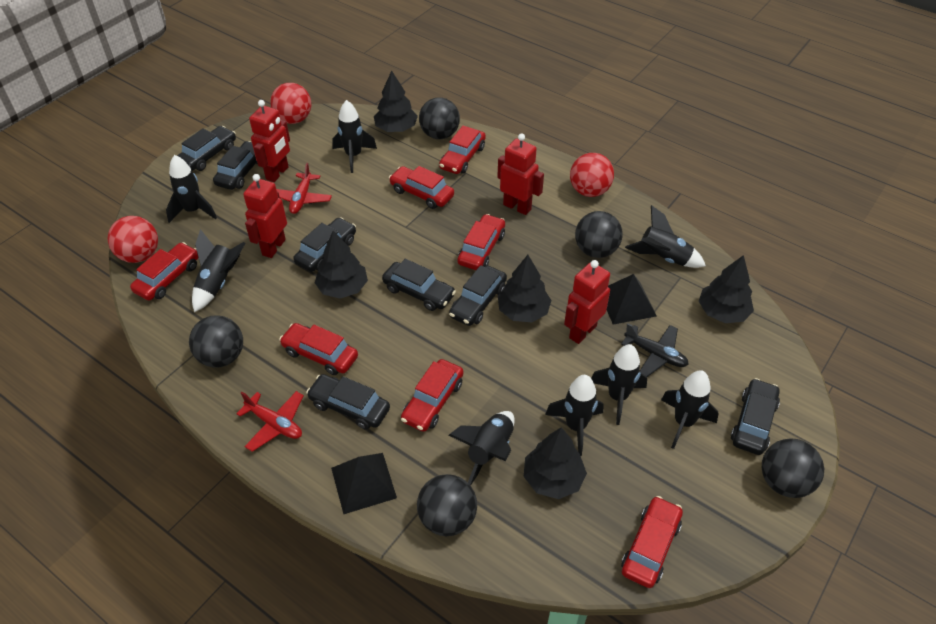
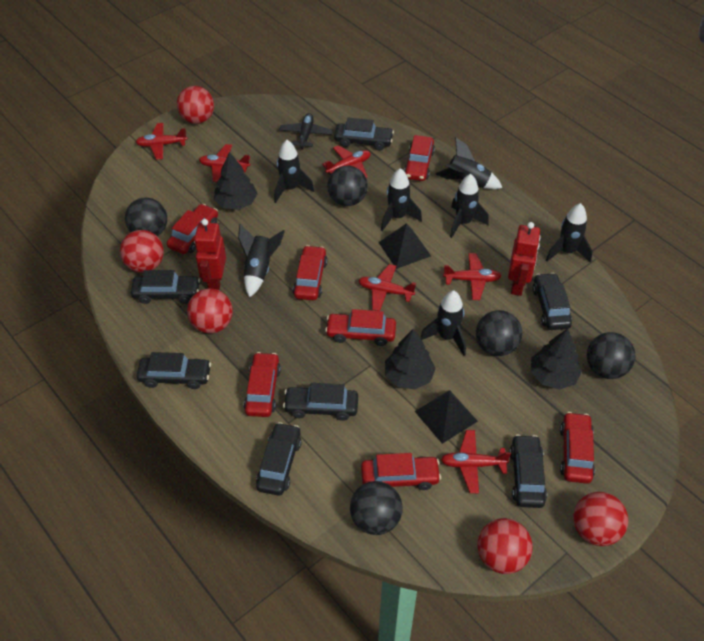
black rocket: [166,155,217,223] [192,229,245,312] [332,100,377,173] [449,411,515,486] [545,375,604,456] [591,344,647,425] [625,205,706,268] [661,370,719,449] = 8 -> [238,224,285,298] [274,140,314,203] [381,168,422,231] [420,290,466,356] [435,138,502,189] [450,174,489,238] [546,203,592,263] = 7
black tree: [315,231,368,298] [374,71,418,132] [498,255,552,322] [524,427,587,499] [699,255,754,323] = 5 -> [214,152,257,210] [385,329,436,390] [531,329,582,390] = 3
red ball: [107,216,158,263] [270,83,311,124] [570,153,614,197] = 3 -> [120,230,164,273] [177,86,214,124] [187,288,233,333] [477,518,533,574] [573,492,629,546] = 5
red plane: [236,391,304,452] [276,163,332,214] = 2 -> [136,123,187,160] [199,144,250,182] [322,145,370,178] [358,264,416,311] [441,430,511,493] [443,253,501,300] = 6
red robot: [243,174,287,258] [249,100,290,182] [497,134,544,215] [564,260,610,344] = 4 -> [194,219,226,290] [508,222,541,296] = 2

